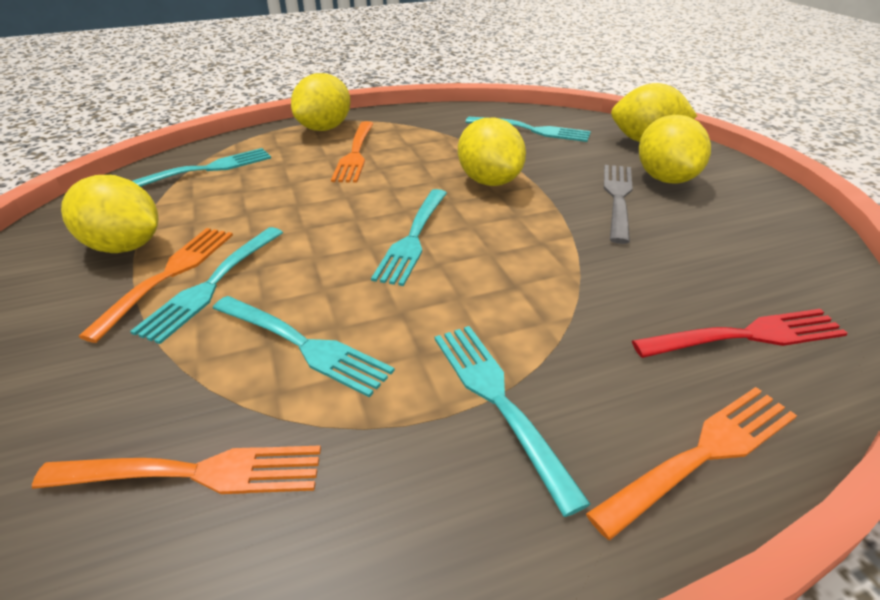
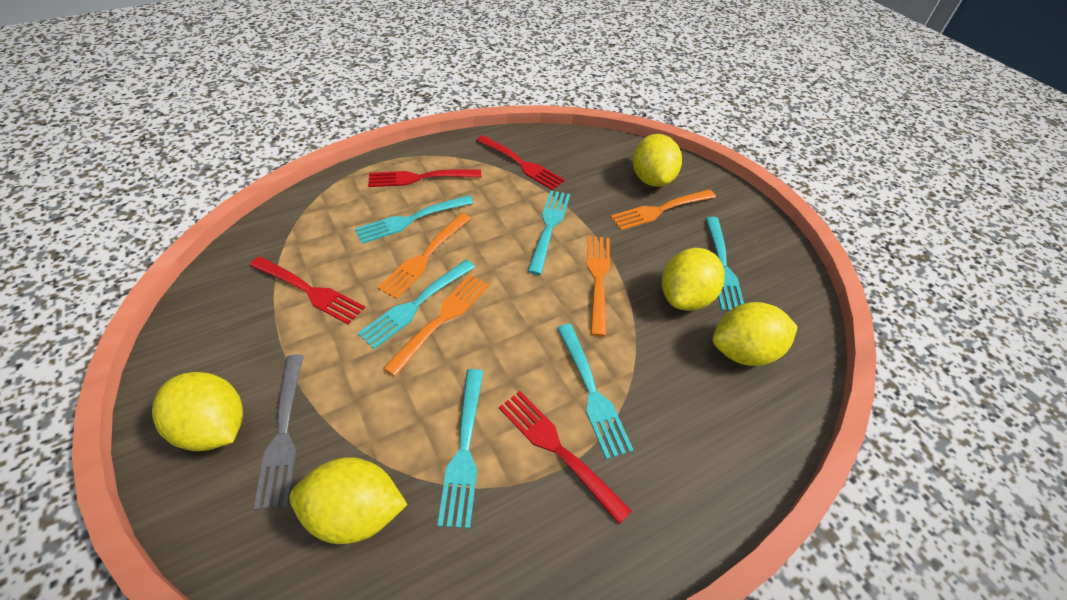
red fork: [632,309,848,358] = 1 -> [249,256,365,325] [368,169,481,187] [476,135,565,190] [499,391,632,524] = 4

